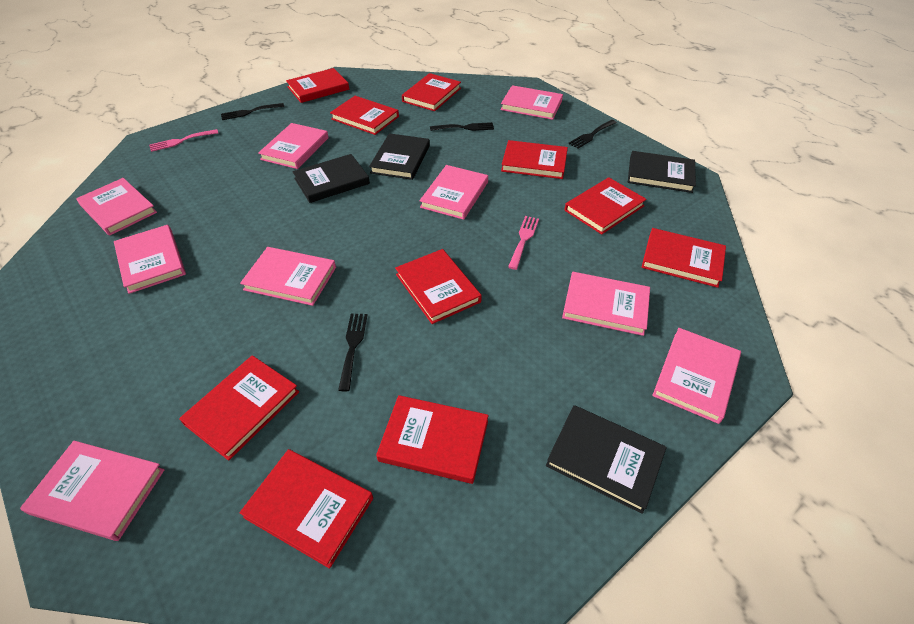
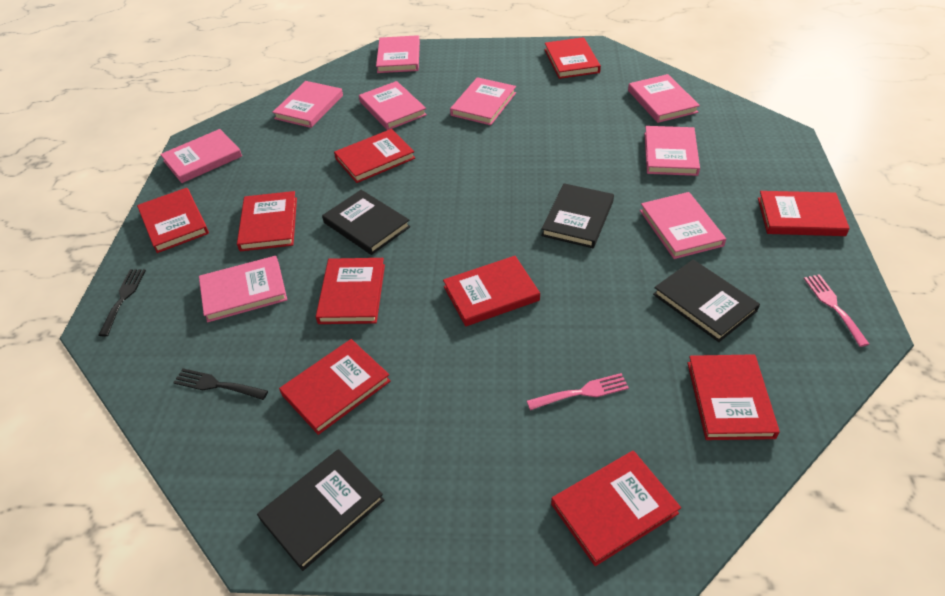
black fork: [221,103,284,120] [338,314,367,391] [430,122,494,131] [568,120,617,149] = 4 -> [98,269,146,337] [173,368,268,400] = 2

